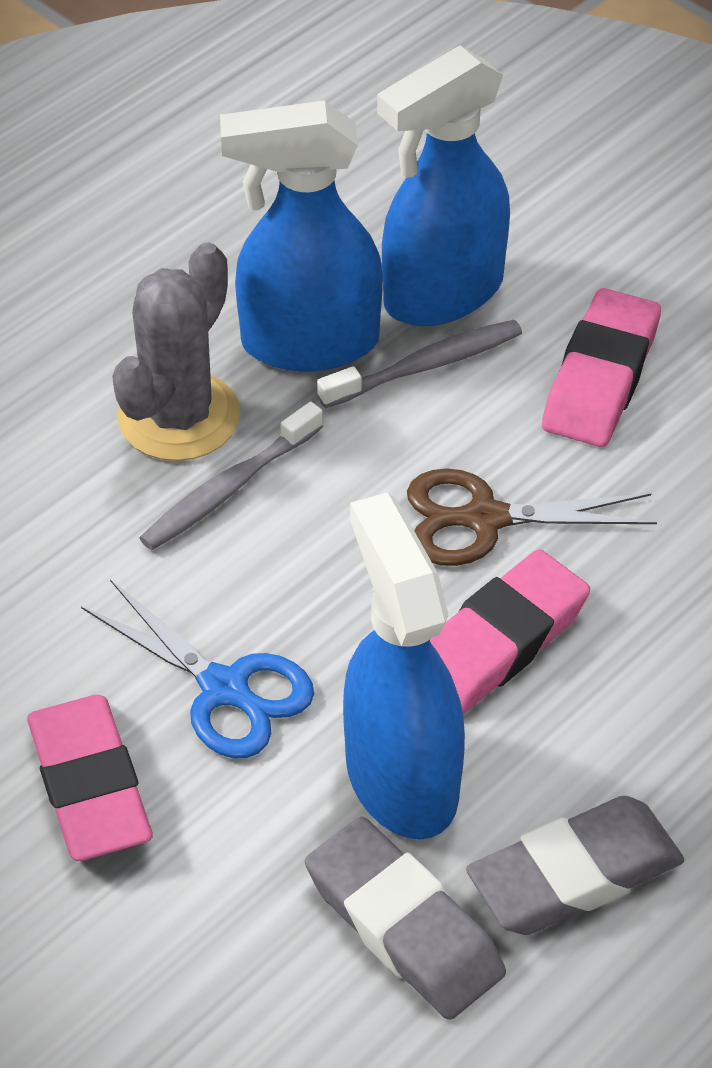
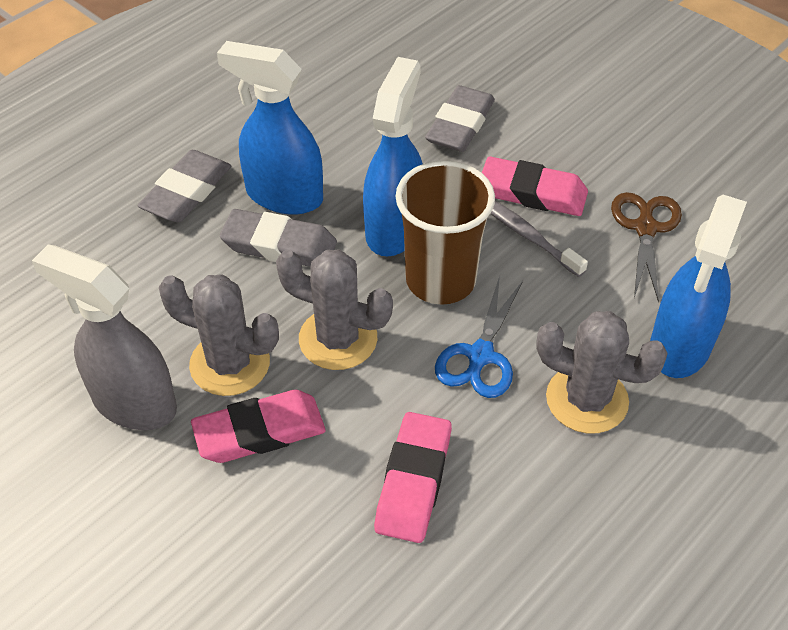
brown cup: none = 0 -> [396,161,495,305] = 1
grey cactus: [112,243,240,461] = 1 -> [159,275,279,396] [276,250,393,370] [536,311,668,433] = 3
grey eraser: [305,817,506,1020] [466,796,684,935] = 2 -> [138,150,231,223] [220,209,337,267] [425,85,495,152] = 3
grey spray bottle: none = 0 -> [32,244,177,430] = 1
grey toothbrush: [139,402,323,550] [317,320,522,408] = 2 -> [490,201,588,277] = 1

